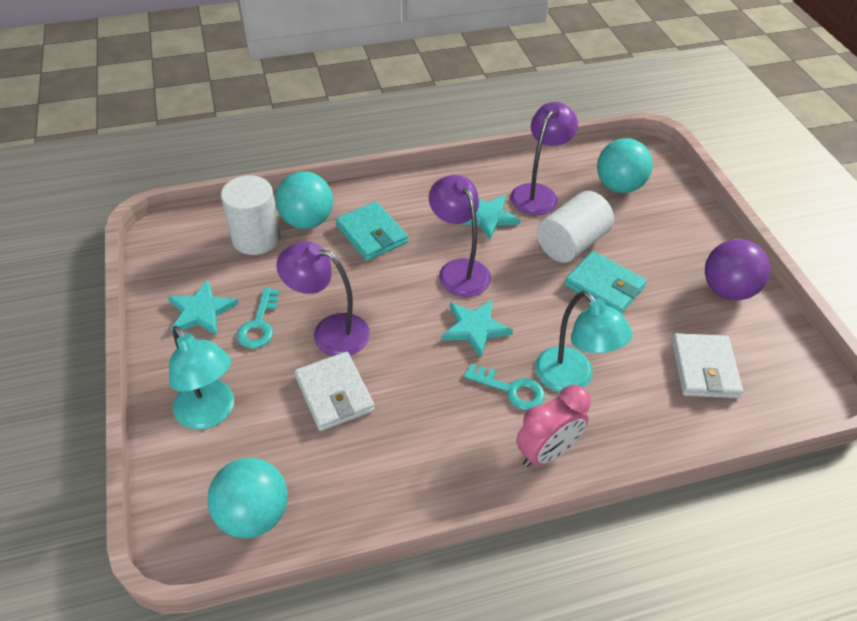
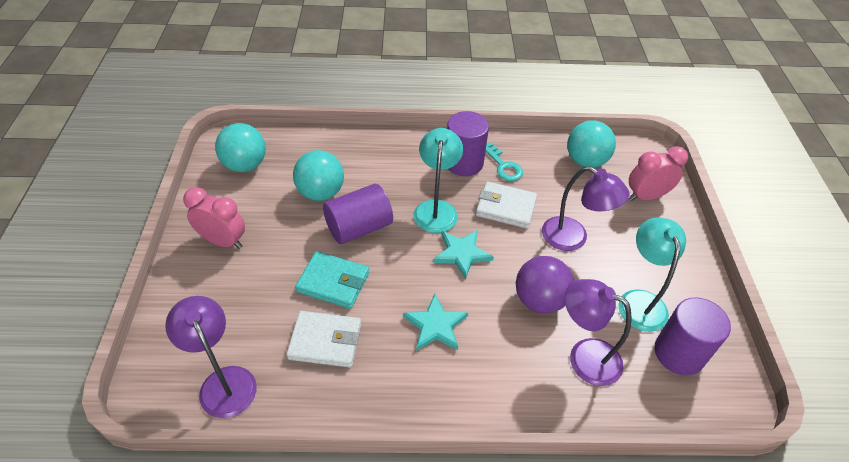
pink clock: [516,385,591,467] = 1 -> [183,187,245,249] [629,146,688,201] = 2
purple cylinder: none = 0 -> [323,184,393,244] [447,111,489,176] [654,297,731,376] = 3
turquoise key: [237,287,279,349] [464,363,545,410] = 2 -> [486,142,523,181] = 1
turquoise star: [168,280,239,335] [441,299,513,358] [462,195,521,240] = 3 -> [403,294,468,351] [433,230,494,279] = 2
turquoise wallet: [336,201,408,261] [565,251,647,314] = 2 -> [295,251,369,309] = 1
white cylinder: [221,175,281,255] [537,191,614,263] = 2 -> none = 0

